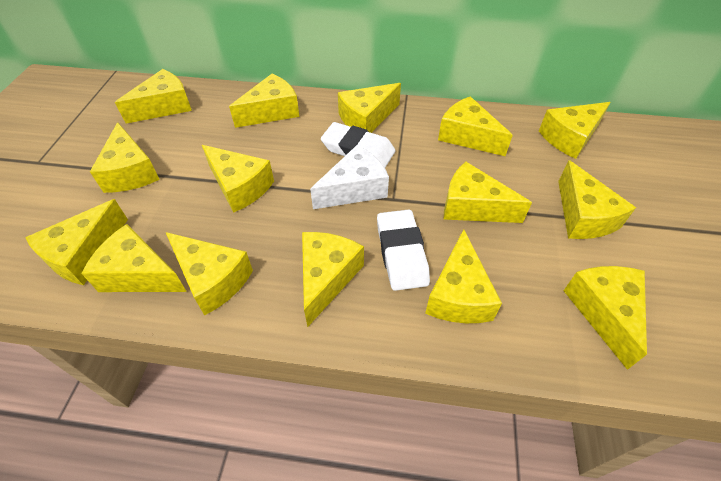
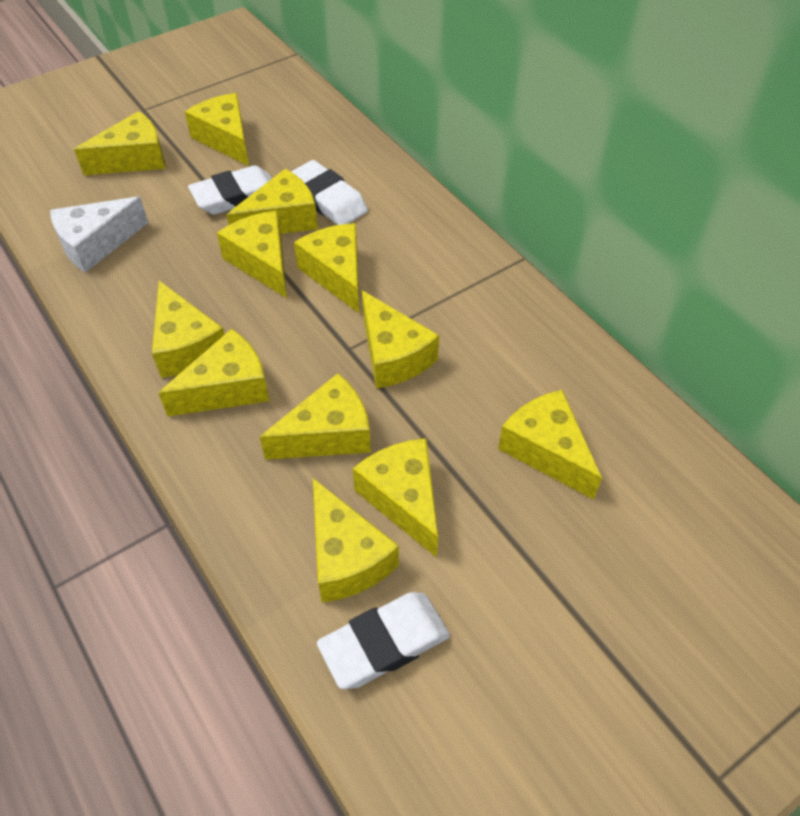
white eraser: [321,122,395,168] [377,210,430,291] = 2 -> [188,165,272,215] [291,160,368,225] [317,592,450,689] = 3
yellow cheese: [25,199,128,285] [81,224,187,292] [90,122,160,193] [115,69,192,124] [166,232,253,315] [202,145,274,213] [229,74,299,128] [302,232,364,327] [338,83,401,133] [425,229,502,323] [438,96,513,156] [444,162,532,223] [539,102,611,159] [558,160,636,239] [563,266,647,370] = 15 -> [74,111,165,175] [152,281,225,378] [158,328,270,417] [185,93,249,166] [217,211,287,298] [227,169,318,234] [260,373,371,460] [294,223,359,313] [313,478,399,603] [353,438,438,558] [362,290,439,388] [498,390,602,500] = 12

